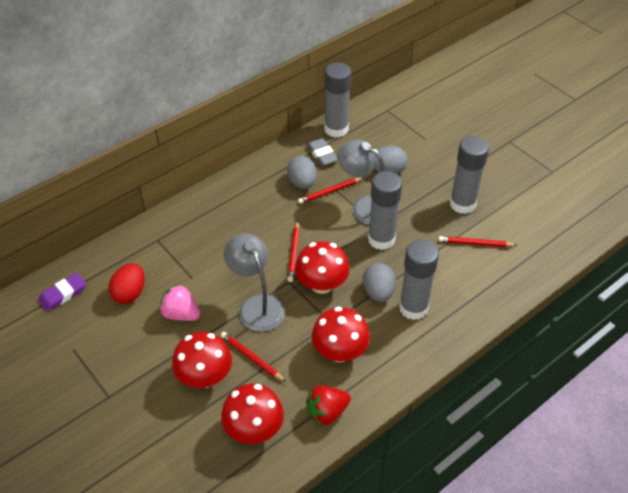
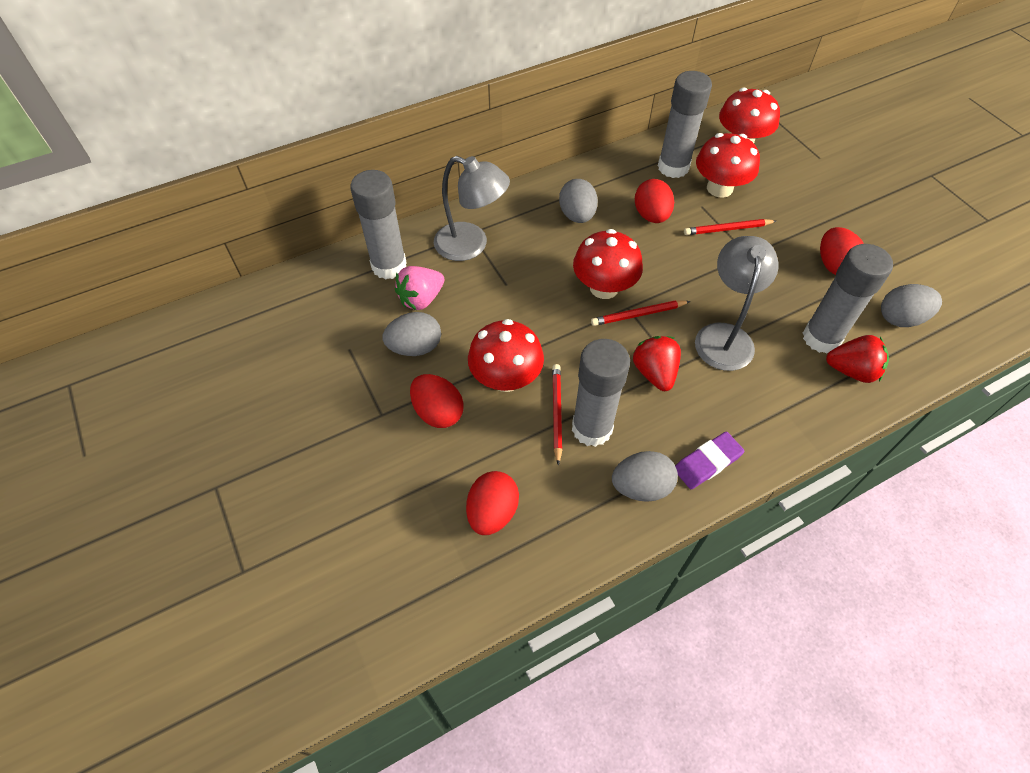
grey egg: [287,156,317,189] [363,263,396,302] [374,146,408,174] = 3 -> [383,312,441,356] [559,179,598,223] [612,451,678,502] [881,284,942,327] = 4
grey eraser: [307,138,338,166] = 1 -> none = 0
red egg: [109,263,145,304] = 1 -> [410,374,464,428] [466,471,519,535] [635,179,674,223] [820,227,864,275] = 4
red pencil: [221,332,286,382] [287,221,299,282] [298,177,364,204] [438,236,517,247] = 4 -> [552,364,562,466] [591,300,690,326] [684,219,776,235] = 3
red strawberry: [306,385,351,425] = 1 -> [633,336,681,391] [826,335,889,383] = 2

